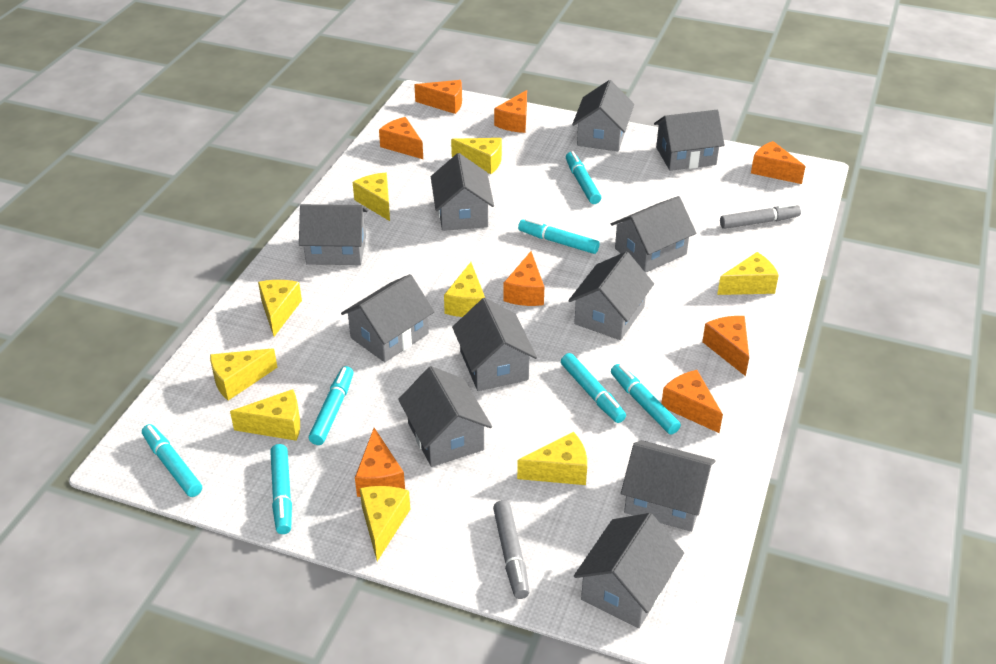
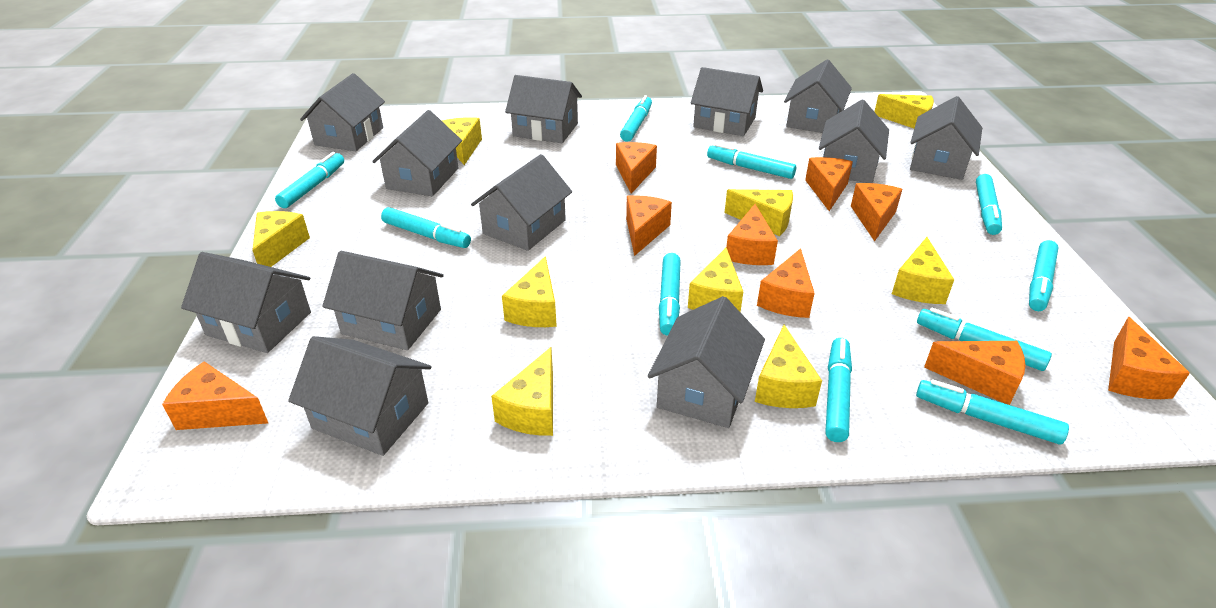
grey house: [299,204,368,265] [341,274,435,362] [398,366,492,467] [431,153,494,231] [452,298,537,391] [568,252,654,340] [572,80,634,151] [574,513,684,628] [611,196,696,273] [621,440,715,532] [654,110,725,171] = 11 -> [181,252,311,353] [288,336,432,456] [300,73,385,151] [322,251,444,350] [372,110,462,196] [471,154,572,251] [505,75,582,143] [648,296,765,428] [691,67,763,136] [784,59,852,133] [819,99,889,183] [910,96,982,180] = 12
grey marker: [493,500,529,599] [720,203,801,229] = 2 -> none = 0
orange cheese: [355,428,405,497] [379,117,423,159] [414,80,462,114] [494,90,527,133] [504,251,544,306] [661,370,723,433] [702,316,749,376] [751,141,806,184] = 8 -> [162,361,268,430] [616,142,657,194] [626,195,672,256] [726,204,778,265] [757,248,815,318] [805,157,853,211] [851,183,902,241] [924,341,1025,405] [1108,317,1190,399] = 9
turquoise marker: [142,424,202,497] [270,444,292,534] [309,366,353,445] [518,218,600,254] [561,353,626,423] [566,151,601,204] [611,364,681,435] = 7 -> [275,152,344,208] [381,207,471,248] [620,95,652,141] [659,253,680,336] [707,143,796,179] [825,338,852,442] [916,379,1069,445] [917,308,1052,371] [976,174,1002,235] [1029,240,1059,311] = 10

